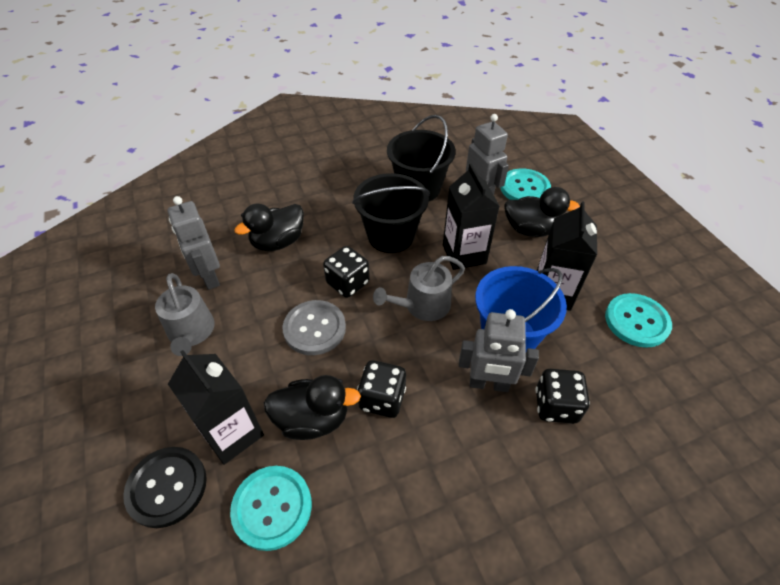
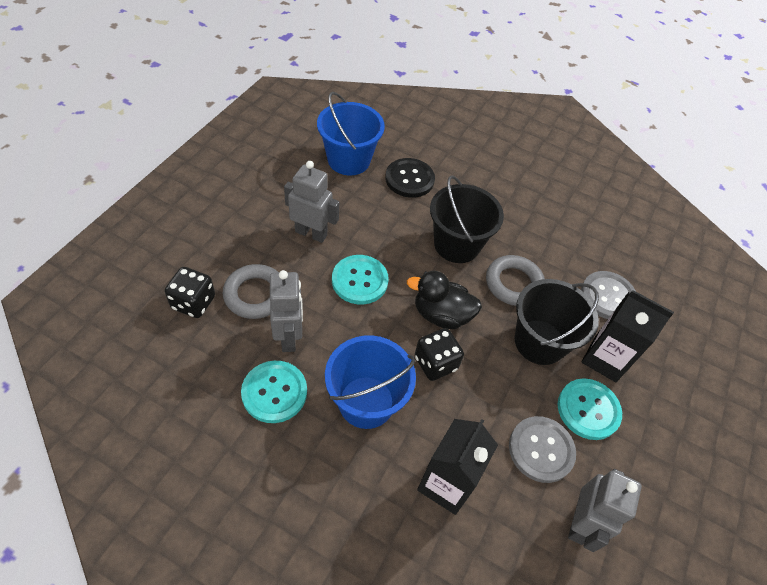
black carton: [168,350,264,465] [443,164,499,270] [537,202,597,311] = 3 -> [417,419,498,515] [582,290,674,382] = 2
black dice: [323,246,369,298] [357,360,406,418] [536,369,590,424] = 3 -> [165,267,215,318] [415,328,464,381] = 2
black duck: [234,203,304,251] [264,375,361,440] [504,187,580,237] = 3 -> [407,271,482,329] = 1
blue bucket: [475,266,567,351] = 1 -> [317,92,385,175] [325,335,416,429] = 2
grey button: [282,300,346,355] = 1 -> [509,416,576,483] [581,271,636,319] = 2
grey ring: none = 0 -> [223,264,278,319] [486,255,545,306] = 2
grey watering can: [155,273,215,356] [373,256,465,321] = 2 -> none = 0

